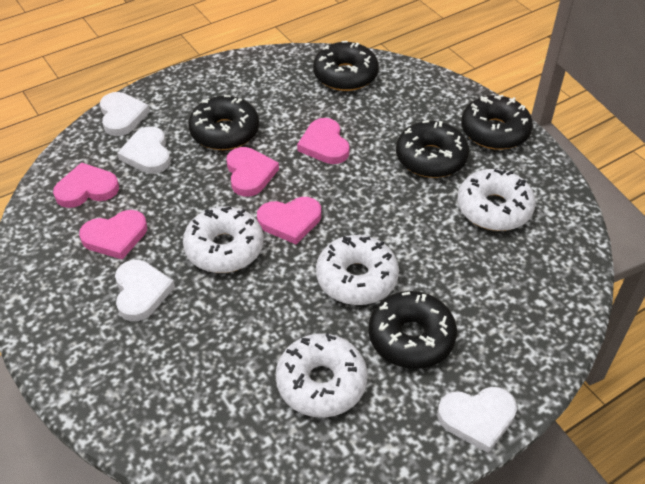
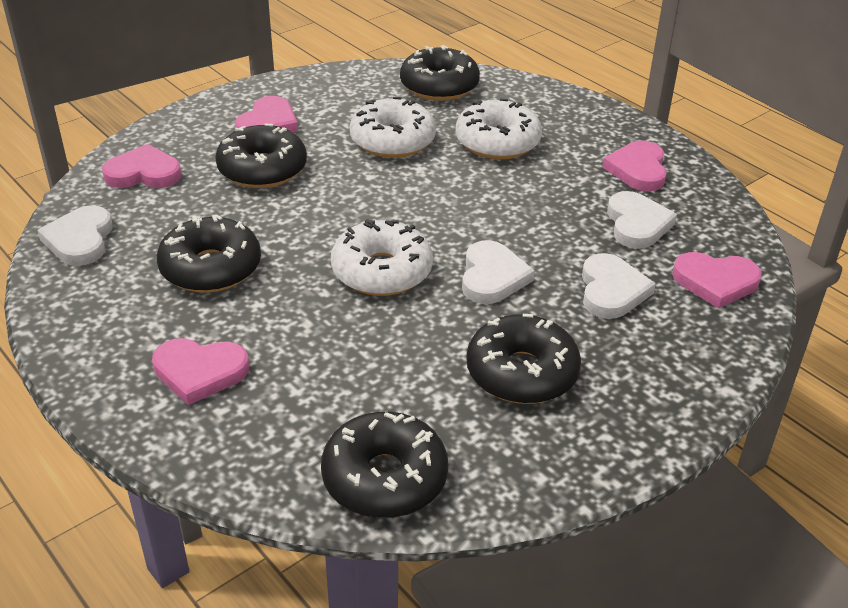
white donut: [183,206,264,273] [276,333,368,418] [316,235,399,305] [457,169,536,231] = 4 -> [331,219,433,296] [350,97,436,158] [456,98,542,159] = 3

